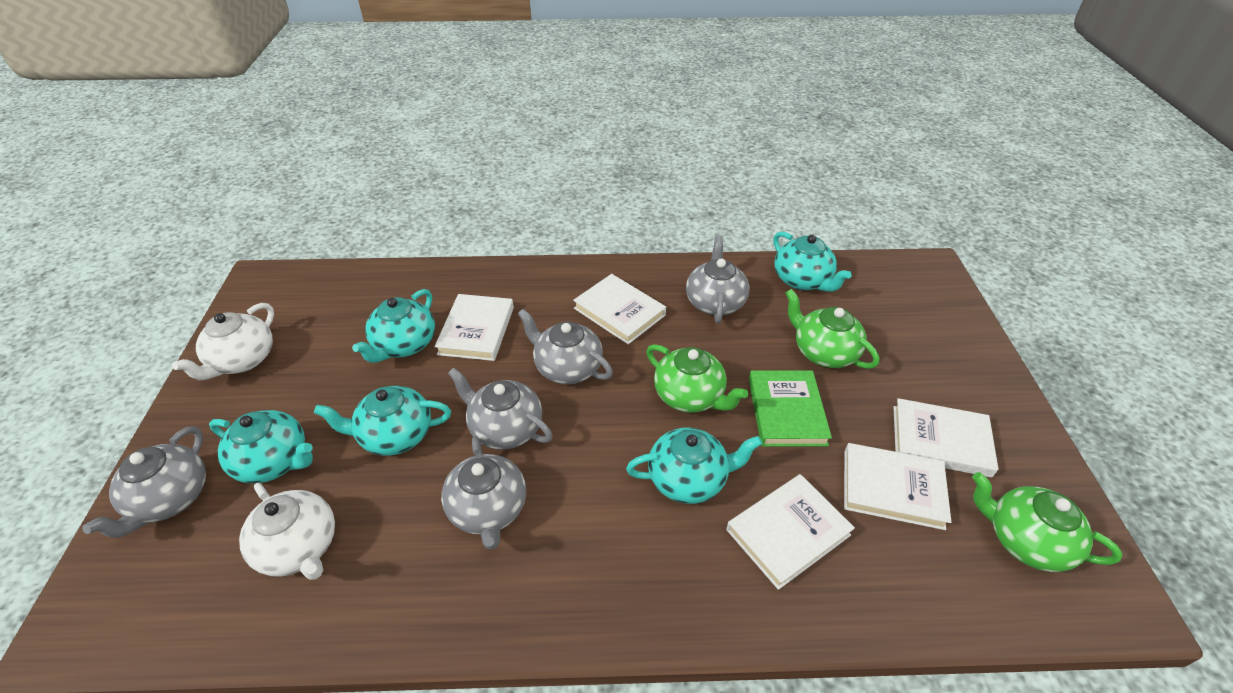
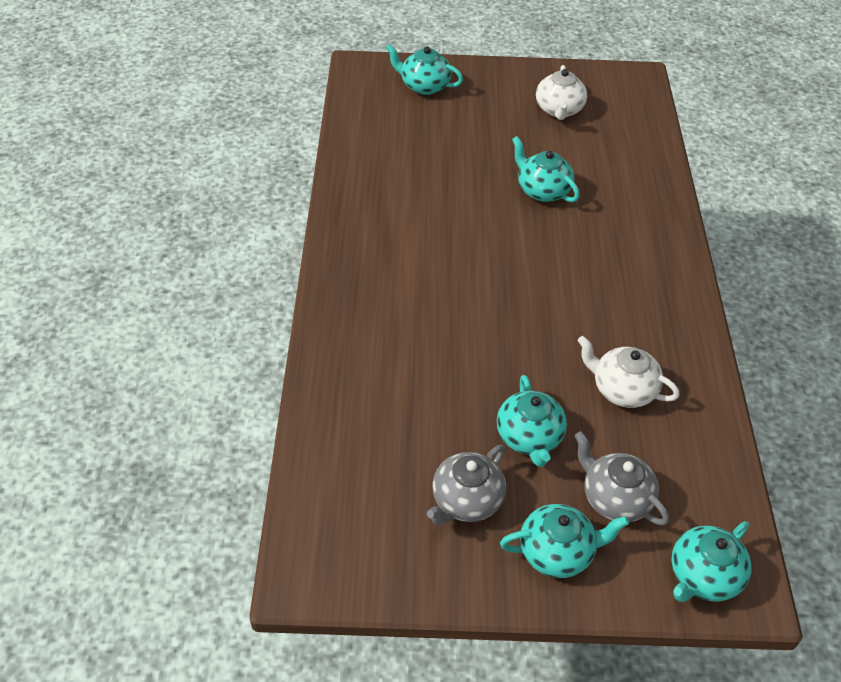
green book: [749,370,832,447] = 1 -> none = 0
green teapot: [646,344,748,413] [785,289,879,369] [972,472,1122,572] = 3 -> none = 0
grey teapot: [82,426,206,538] [441,436,526,550] [448,367,553,449] [518,309,613,384] [686,236,750,323] = 5 -> [427,445,506,525] [575,431,669,525] = 2
white book: [434,294,514,361] [573,274,666,344] [726,474,855,590] [844,443,951,530] [894,398,998,478] = 5 -> none = 0

